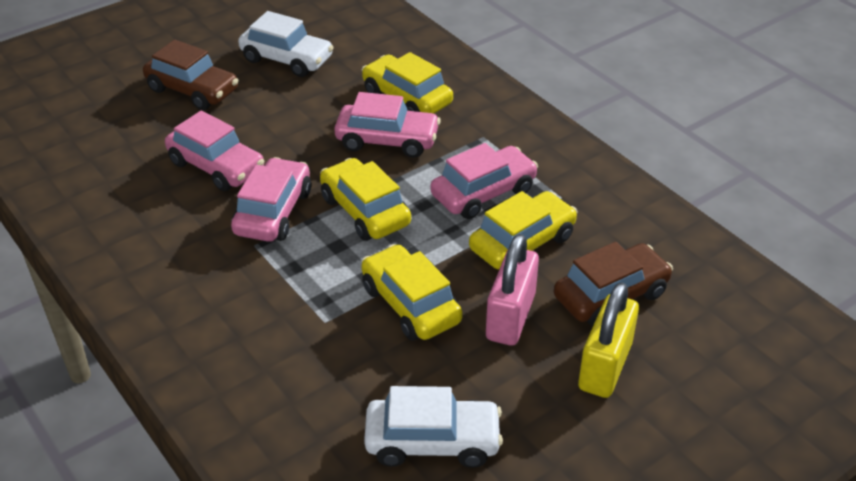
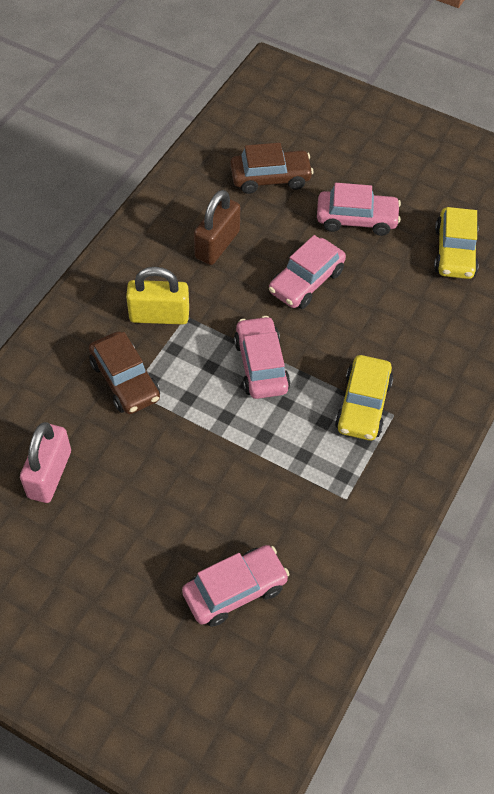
brown padlock: none = 0 -> [194,190,240,265] = 1
white car: [238,11,334,77] [364,386,503,468] = 2 -> none = 0
yellow car: [320,158,411,241] [361,244,463,341] [362,52,453,114] [469,191,578,270] = 4 -> [335,355,393,440] [434,207,479,279] = 2

